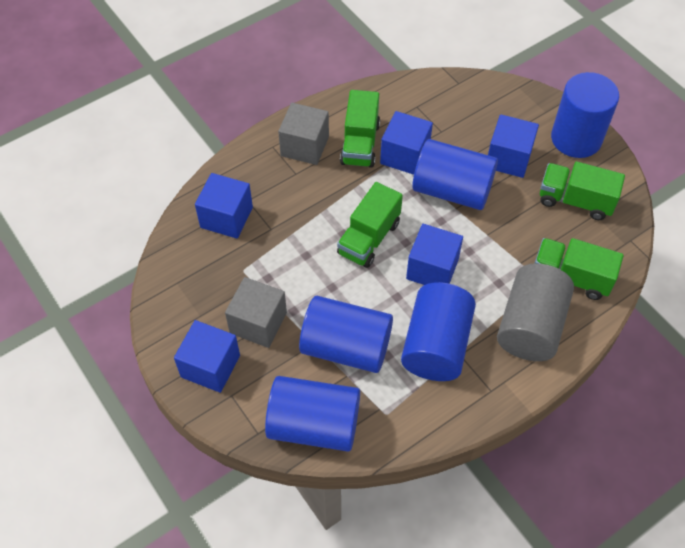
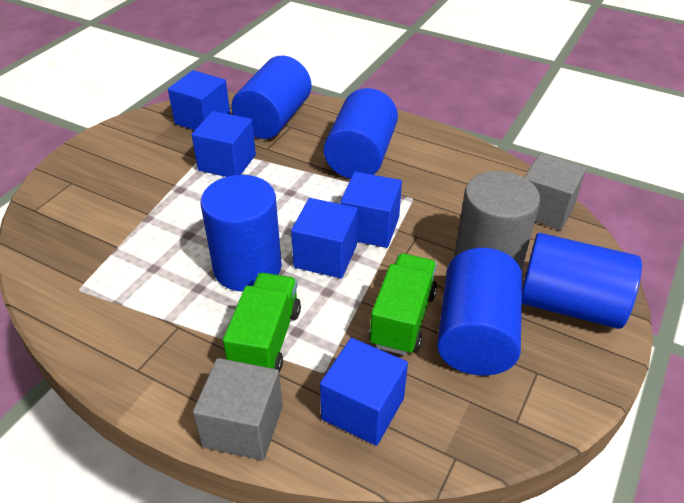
green truck: [337,182,403,268] [340,90,380,168] [535,238,624,300] [540,161,625,220] = 4 -> [223,273,301,373] [369,253,437,355] = 2

